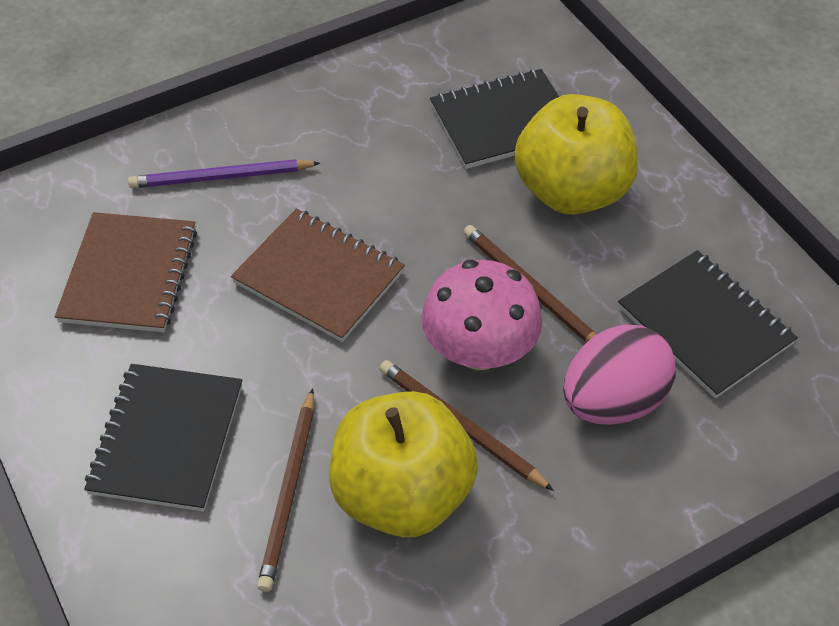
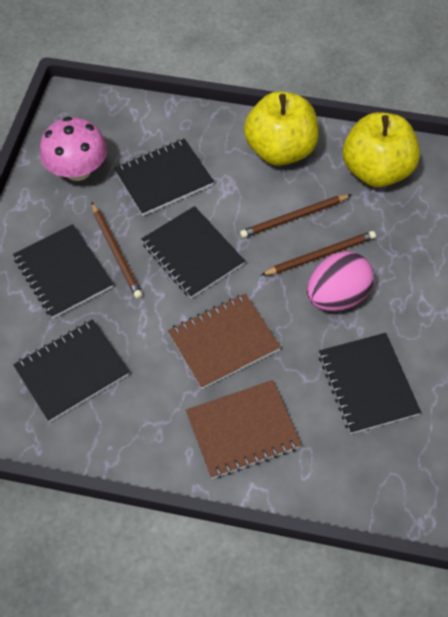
black notebook: [84,364,242,512] [430,69,559,169] [618,250,798,398] = 3 -> [13,224,113,318] [13,319,129,422] [114,139,214,216] [141,206,245,298] [319,333,421,434] = 5
purple pencil: [128,159,320,188] = 1 -> none = 0

